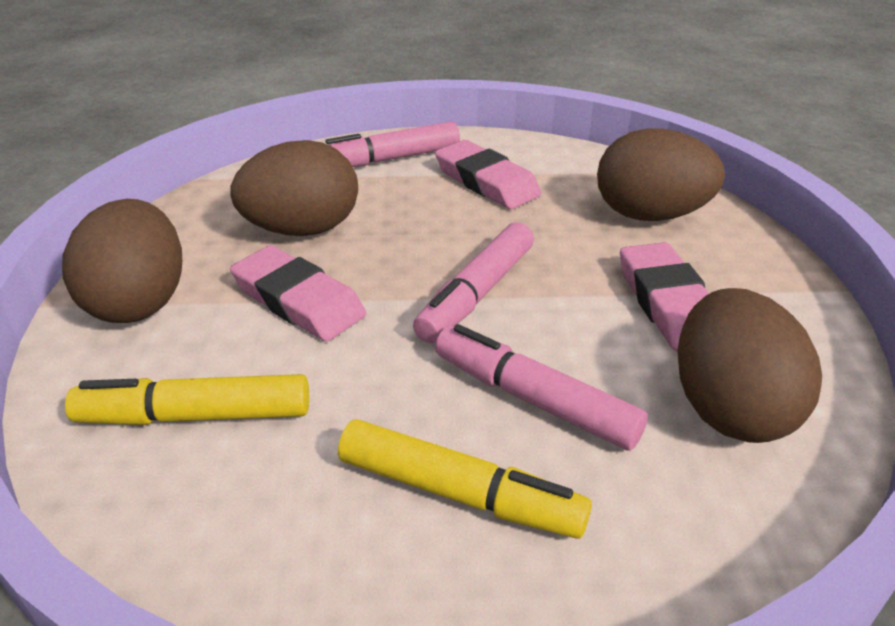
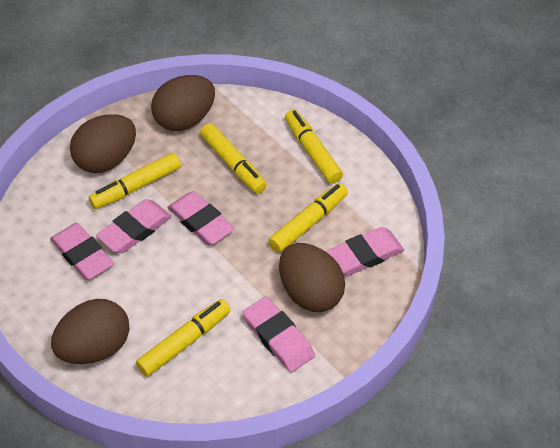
pink eraser: [230,245,366,341] [435,140,541,209] [620,242,709,351] = 3 -> [50,223,114,280] [96,199,172,253] [168,191,235,246] [242,297,315,373] [326,227,404,276] = 5
pink marker: [325,121,460,167] [413,222,534,343] [435,324,648,451] = 3 -> none = 0
yellow marker: [65,374,309,425] [338,419,592,539] = 2 -> [88,153,181,209] [136,299,230,377] [200,123,267,194] [268,183,348,253] [285,110,343,184] = 5

